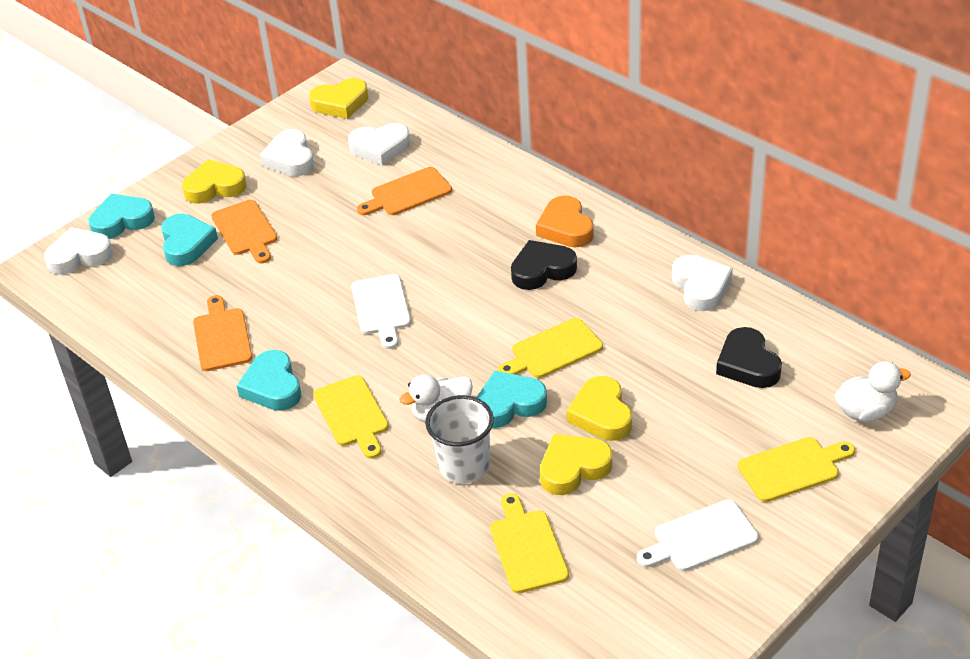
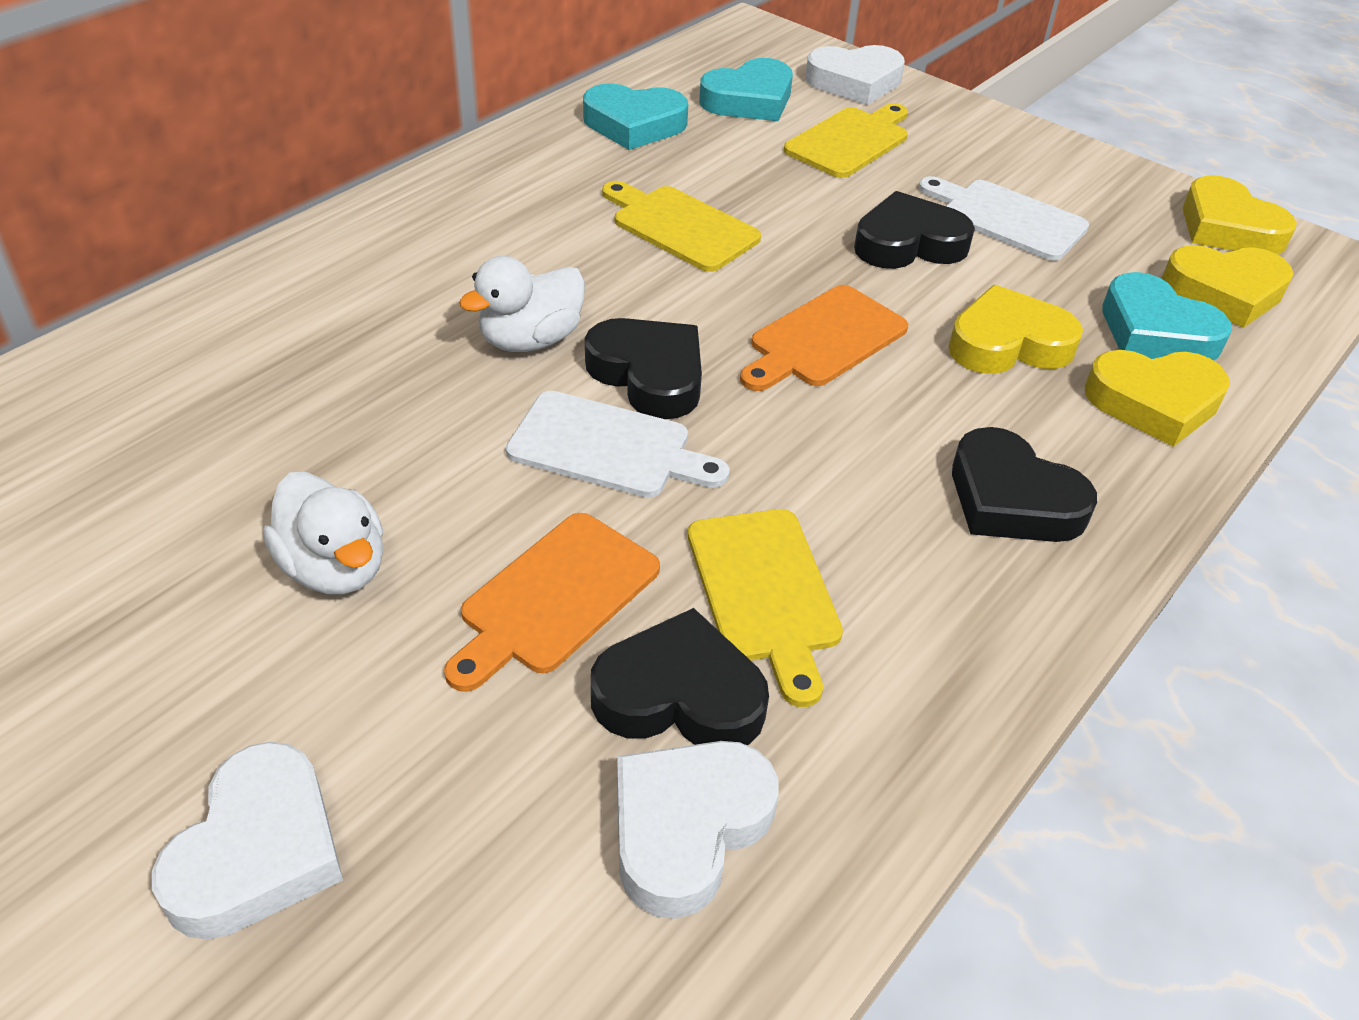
black heart: [511,240,577,290] [716,327,782,388] = 2 -> [585,318,702,419] [591,608,769,745] [854,191,975,269] [952,427,1097,542] = 4
orange cutting board: [193,295,253,371] [211,200,277,263] [357,167,452,215] = 3 -> [444,513,660,692] [740,285,908,391] = 2
orange heart: [536,195,594,247] = 1 -> none = 0
turquoise heart: [89,194,155,239] [161,214,218,266] [237,350,301,411] [476,371,547,428] = 4 -> [583,83,688,150] [699,58,793,121] [1102,272,1232,361] = 3
white cup: [425,395,494,483] = 1 -> none = 0
white heart: [44,227,113,275] [260,129,314,176] [348,123,410,166] [672,255,733,311] = 4 -> [152,742,343,940] [617,741,779,919] [805,45,905,105] = 3
yellow cutting board: [313,375,389,459] [490,493,569,593] [498,318,603,378] [738,437,855,502] = 4 -> [602,181,761,272] [688,509,843,707] [784,103,908,178] = 3

